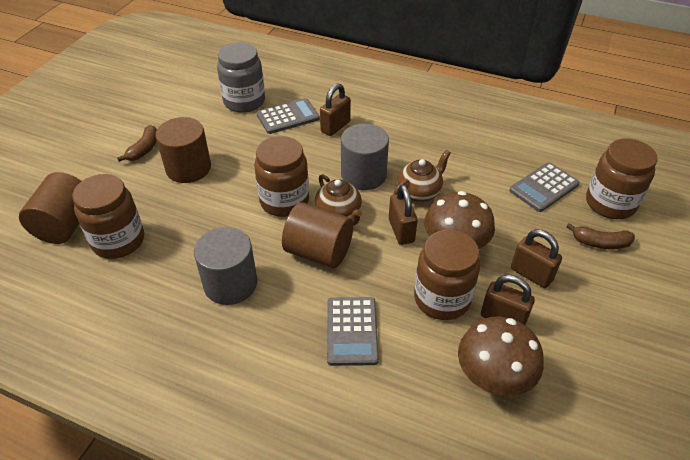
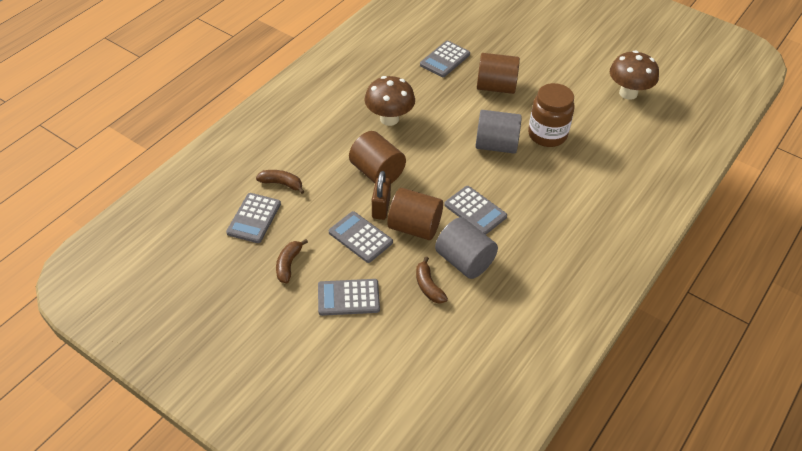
brown banana: [117,125,157,162] [566,223,635,249] = 2 -> [256,170,305,194] [276,239,308,283] [416,256,448,304] = 3
brown jar: [72,174,144,259] [254,136,309,217] [414,230,480,320] [586,139,658,219] = 4 -> [528,83,575,147] = 1
brown padlock: [320,83,351,136] [389,184,418,245] [481,275,535,325] [511,230,562,288] = 4 -> [372,171,391,220] = 1
brown teapot: [315,174,362,225] [393,150,451,202] = 2 -> none = 0
grey calculator: [256,98,320,134] [327,297,379,366] [509,162,580,212] = 3 -> [226,193,281,243] [318,279,380,316] [329,211,393,263] [420,41,470,77] [444,186,507,235] = 5
grey jar: [217,42,265,113] = 1 -> none = 0

